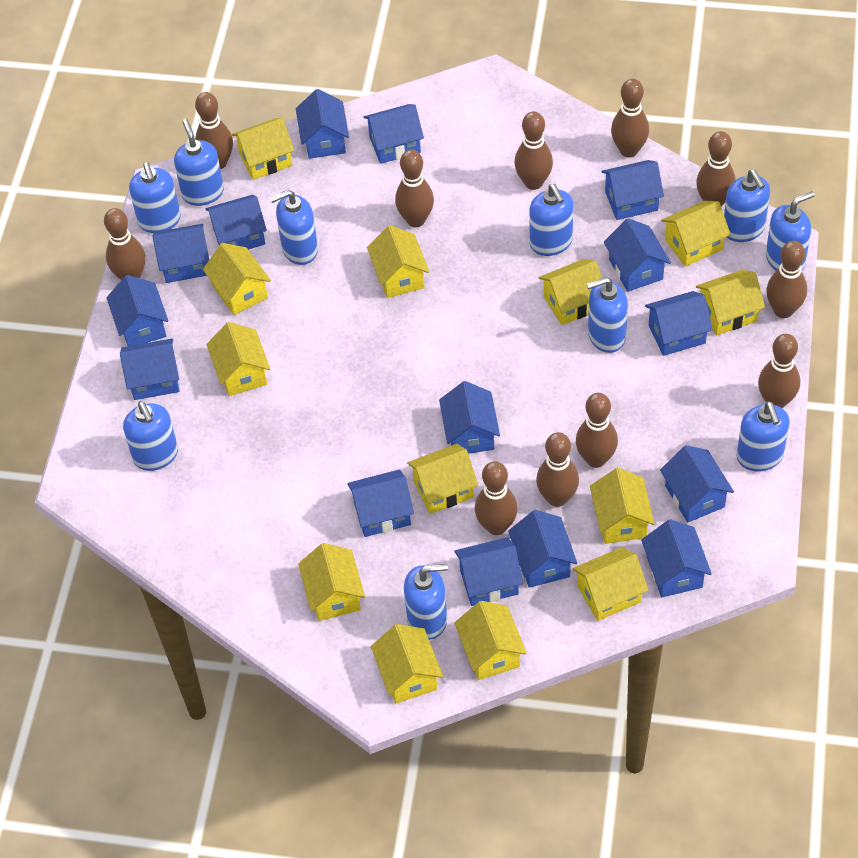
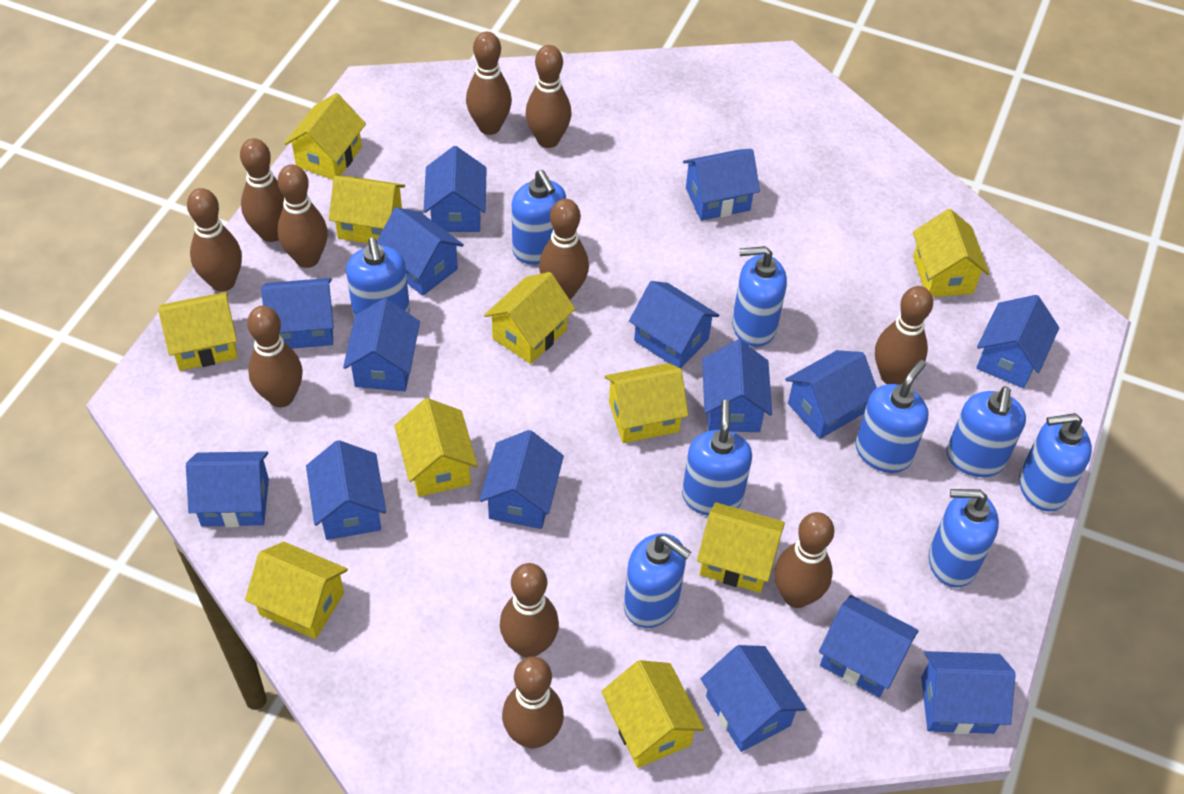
blue soap dispenser: [123,401,178,471] [129,162,181,233] [174,119,224,206] [270,190,318,265] [404,564,448,640] [529,184,573,256] [586,277,628,353] [724,170,770,242] [737,401,790,471] [766,191,815,271] = 10 -> [346,237,410,318] [512,170,566,265] [624,533,691,628] [682,400,752,516] [732,246,787,347] [855,360,929,473] [929,489,999,588] [947,386,1026,477] [1019,413,1092,512] = 9
yellow house: [203,243,271,315] [207,322,270,396] [232,118,294,180] [298,543,365,621] [367,225,429,298] [371,624,443,703] [407,444,478,514] [454,601,527,680] [539,259,602,325] [573,547,648,621] [590,468,655,544] [661,201,731,266] [696,270,765,335] = 13 -> [158,292,238,371] [245,542,348,639] [284,93,366,180] [329,176,405,244] [394,398,478,497] [484,272,575,364] [601,660,705,768] [605,363,688,443] [697,502,785,593] [913,209,990,297] = 10

